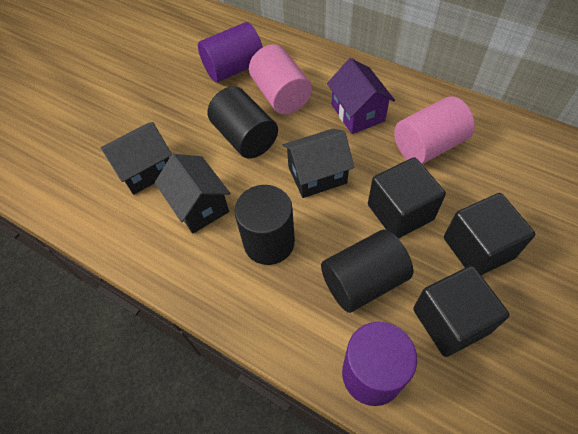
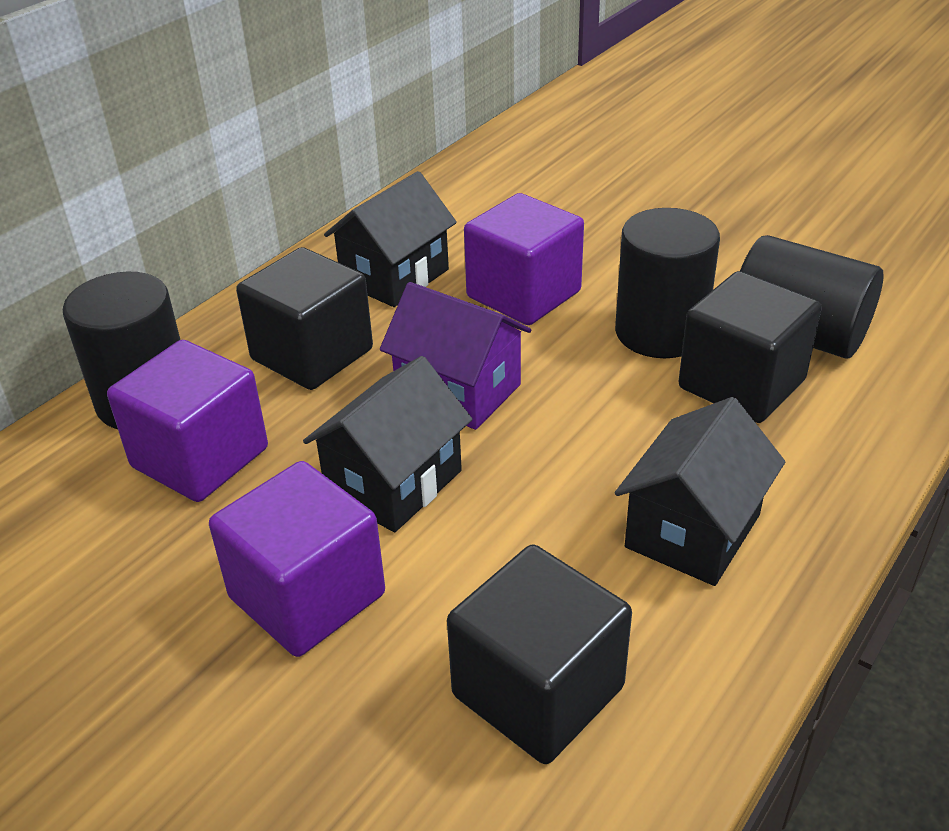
pink cylinder: [249,44,312,114] [394,96,475,164] = 2 -> none = 0
purple cube: none = 0 -> [107,340,268,502] [209,461,385,657] [464,193,584,325] = 3
purple cylinder: [198,22,263,82] [342,322,417,406] = 2 -> none = 0

